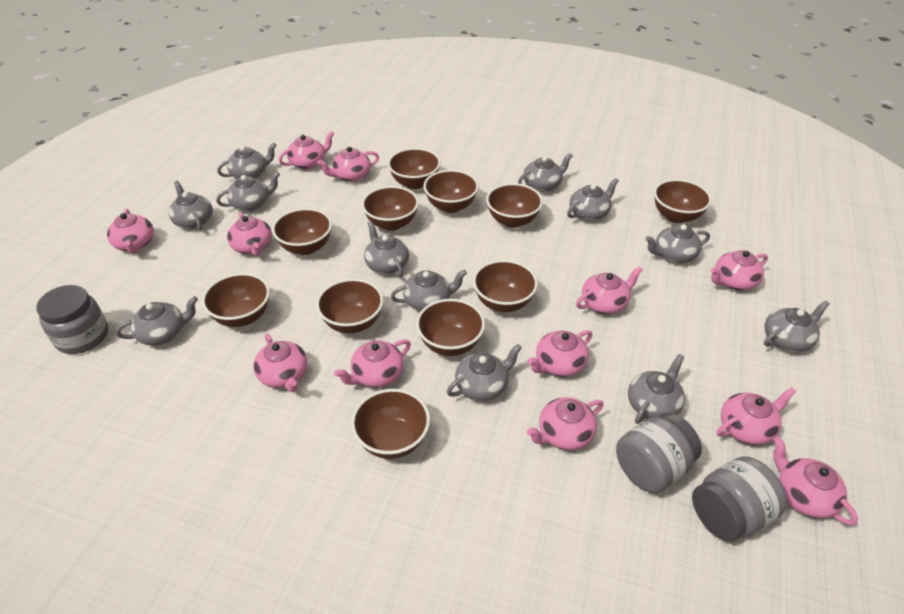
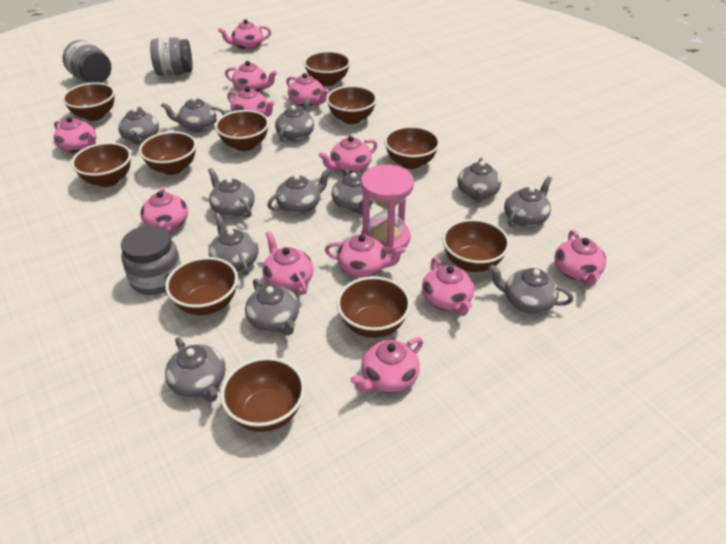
pink hourglass: none = 0 -> [361,165,414,254] = 1

